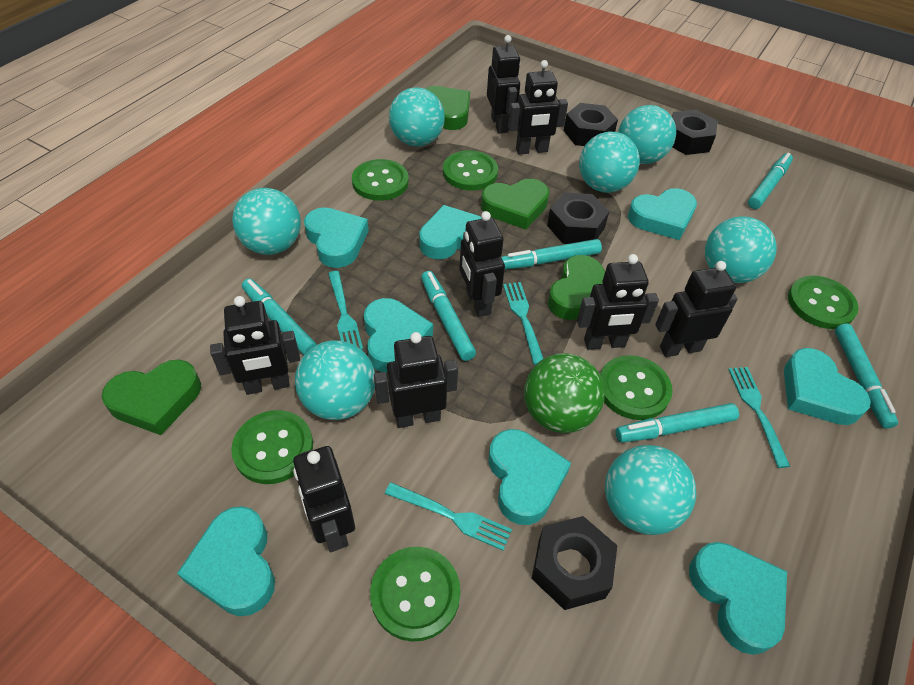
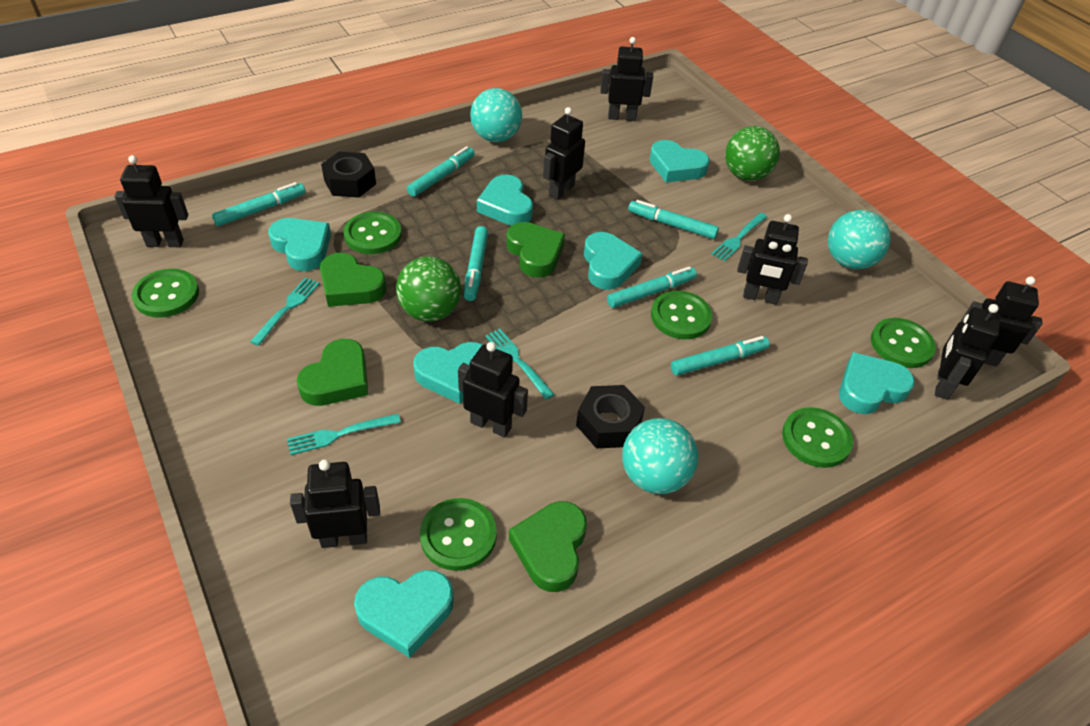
black nut: [531,516,617,610] [547,193,609,244] [564,103,618,146] [672,110,718,155] = 4 -> [321,152,376,198] [576,385,645,449] = 2
green ball: [524,353,605,433] = 1 -> [396,257,461,322] [725,126,780,181] = 2
turquoise ball: [232,188,301,255] [295,340,375,420] [389,87,445,146] [579,132,640,193] [605,445,696,535] [618,105,676,164] [705,216,777,283] = 7 -> [470,88,522,142] [622,418,698,494] [828,210,891,269] = 3
turquoise heart: [177,506,275,616] [304,207,369,268] [364,298,433,373] [419,205,482,259] [489,429,571,525] [628,188,697,240] [689,542,787,655] [784,348,871,425] = 8 -> [268,218,331,271] [354,570,454,658] [413,342,483,404] [477,175,533,225] [584,232,643,290] [649,140,710,183] [839,352,915,414] = 7

